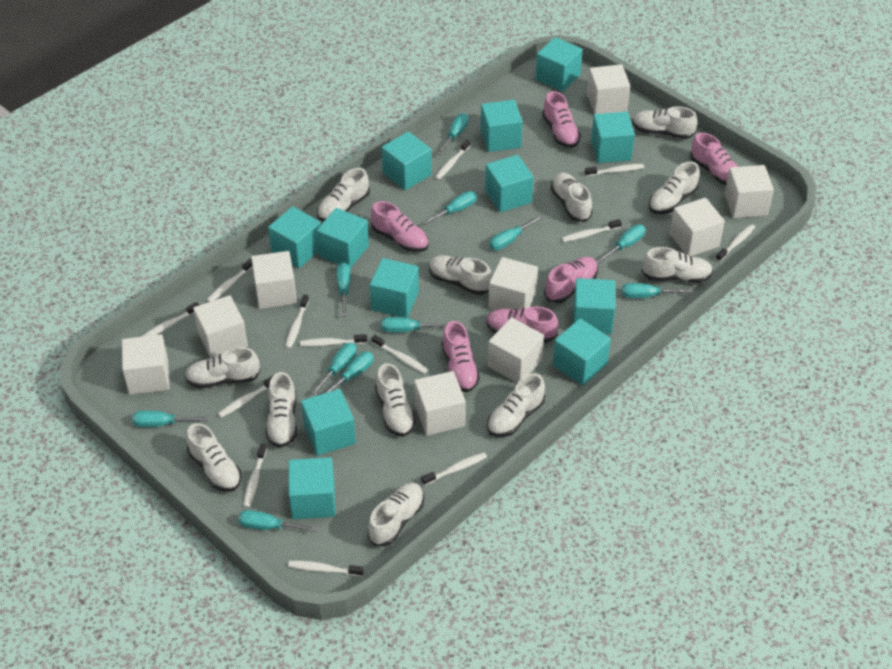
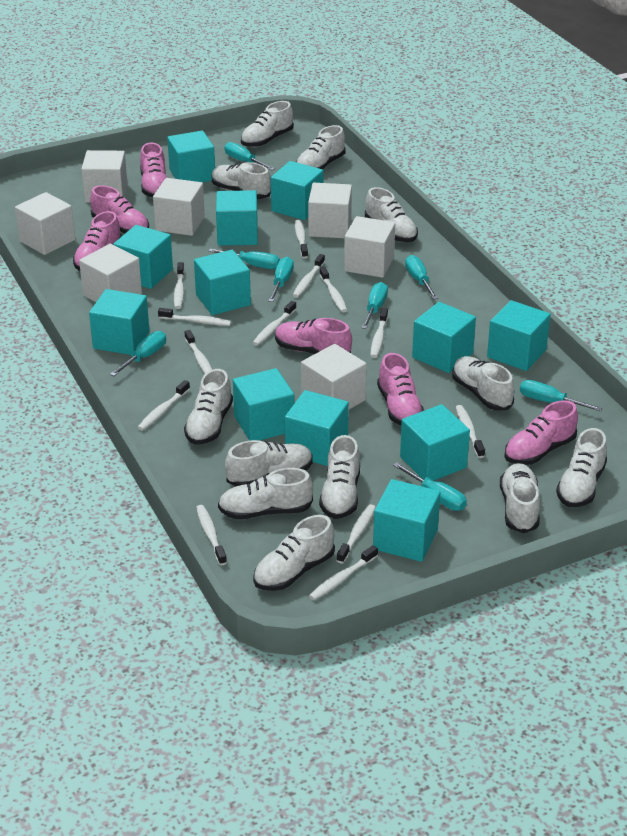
turquoise screwdriver: [132,411,208,427] [238,510,317,532] [311,343,357,395] [323,351,374,394] [336,262,351,317] [381,317,447,332] [422,191,477,225] [438,113,469,155] [489,215,543,250] [596,224,645,263] [622,283,692,298] = 11 -> [110,331,166,376] [209,248,280,269] [224,142,275,170] [268,257,294,302] [362,282,388,329] [393,463,467,511] [405,255,438,300] [520,380,602,412] = 8
white cube: [122,334,169,395] [193,295,248,359] [251,251,297,309] [414,371,466,436] [488,257,538,310] [488,317,544,383] [587,64,630,114] [670,198,725,256] [724,165,774,218] = 9 -> [15,192,75,255] [79,243,142,302] [81,150,128,203] [153,178,205,236] [301,344,367,409] [308,183,352,238] [344,216,395,278] = 7

